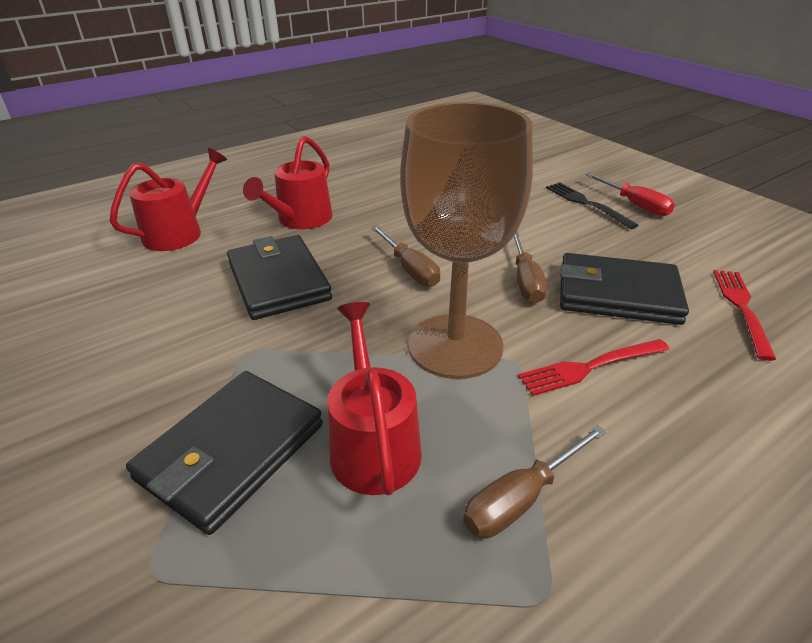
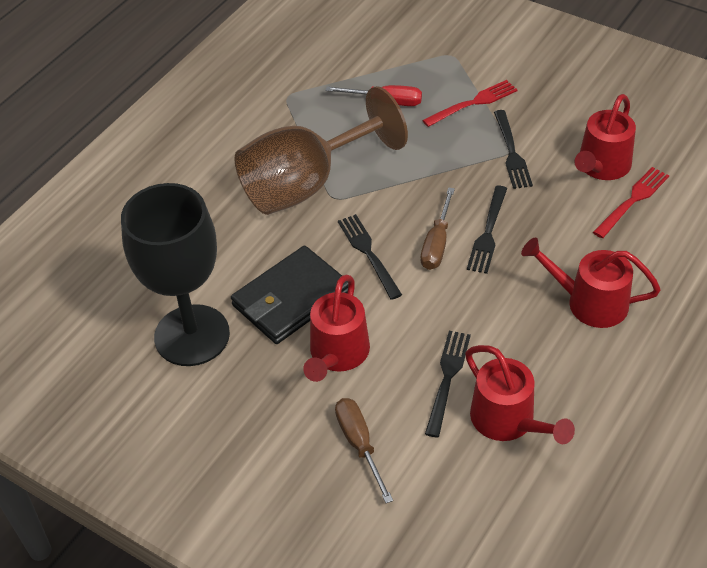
black fork: [546,182,638,229] = 1 -> [338,214,402,300] [425,331,471,438] [467,186,507,274] [494,110,533,189] = 4
black goblet: none = 0 -> [121,183,230,366] = 1
black wallet: [126,371,323,535] [227,235,332,320] [560,253,689,325] = 3 -> [231,246,348,344] = 1
brown screwdriver: [371,225,440,287] [463,425,606,538] [514,230,548,303] = 3 -> [335,398,393,503] [421,187,455,270] = 2
red watering can: [110,148,227,251] [243,136,333,229] [328,302,422,496] = 3 -> [303,275,370,382] [465,345,575,444] [521,237,661,328] [575,94,636,180] = 4

